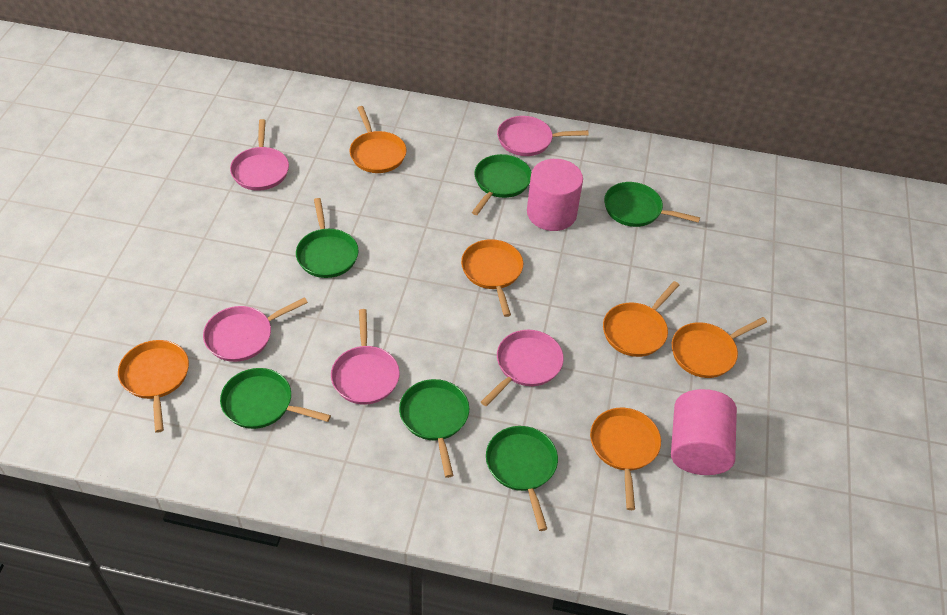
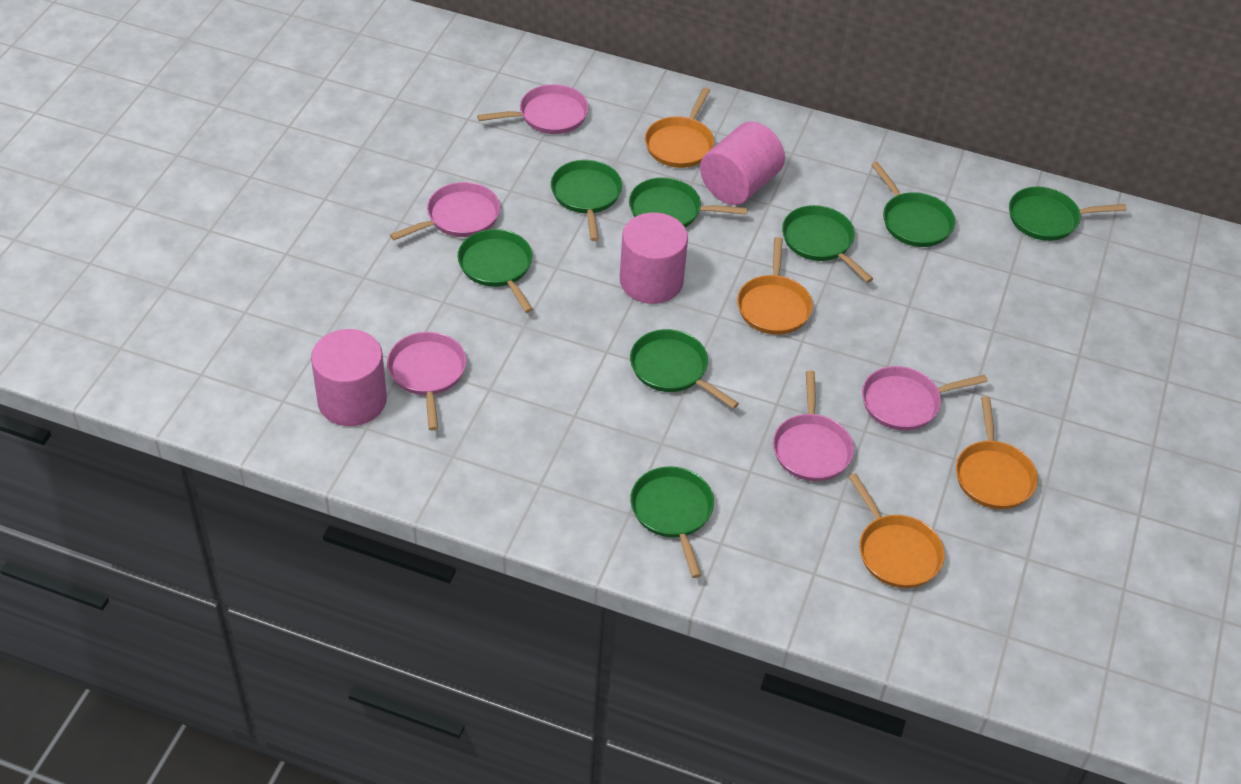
green pan: [220,368,331,429] [296,198,358,278] [399,379,469,478] [472,154,531,215] [486,426,558,531] [604,182,700,227] = 6 -> [458,229,533,313] [551,160,622,241] [629,177,748,227] [630,329,739,409] [630,466,714,578] [782,205,873,283] [871,162,955,247] [1009,187,1127,241] = 8
orange pan: [118,340,189,433] [350,106,407,173] [461,239,523,317] [590,408,661,510] [603,281,679,357] [672,317,767,378] = 6 -> [645,88,714,168] [737,237,813,335] [848,473,945,588] [956,396,1038,509] = 4
pink cylinder: [527,159,583,231] [671,389,737,475] = 2 -> [311,329,387,426] [620,213,688,304] [700,121,785,205] = 3

